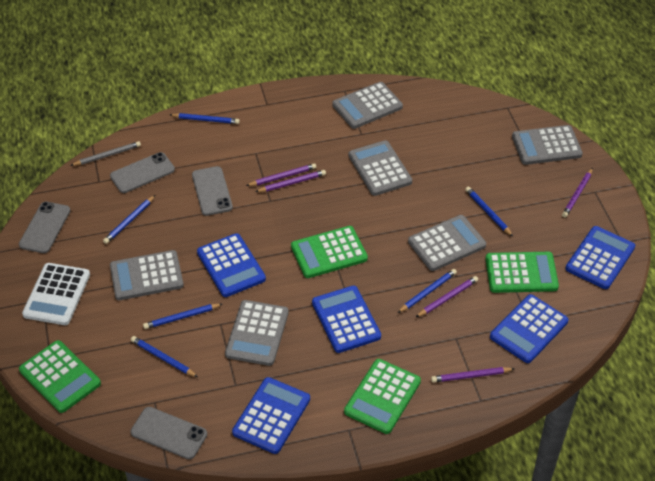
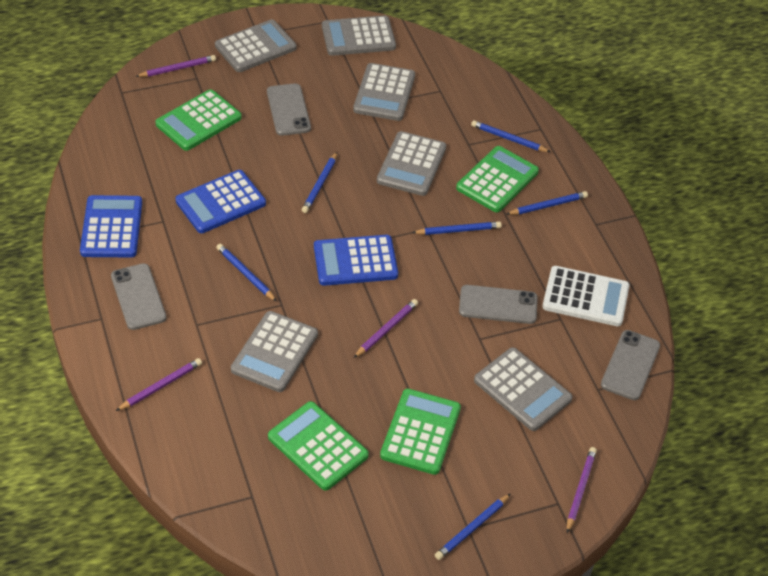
blue calculator: [197,233,266,297] [232,377,310,454] [312,286,381,353] [490,294,569,363] [565,226,635,289] = 5 -> [80,195,142,257] [175,170,266,233] [314,235,398,286] = 3
grey pencil: [70,141,141,166] = 1 -> none = 0
purple pencil: [246,163,316,186] [255,170,326,192] [416,276,478,317] [431,367,515,383] [562,168,593,217] = 5 -> [116,358,202,411] [135,55,216,77] [354,299,418,358] [567,447,597,533] = 4

